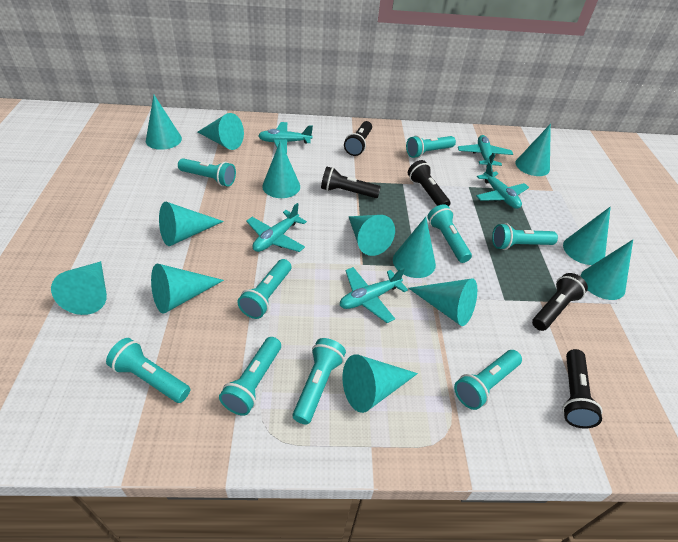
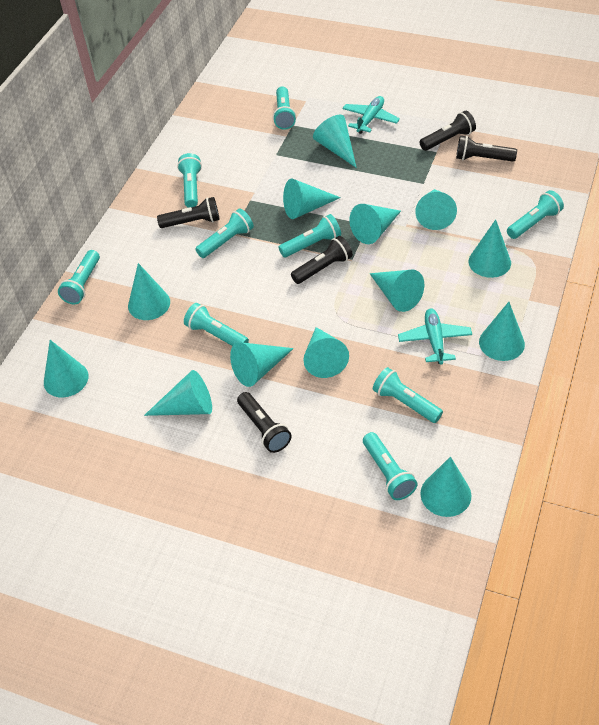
turquoise plane: [246,203,307,252] [258,122,313,154] [340,267,408,323] [458,135,513,166] [476,162,529,209] = 5 -> [342,96,400,134] [398,309,472,365] = 2

